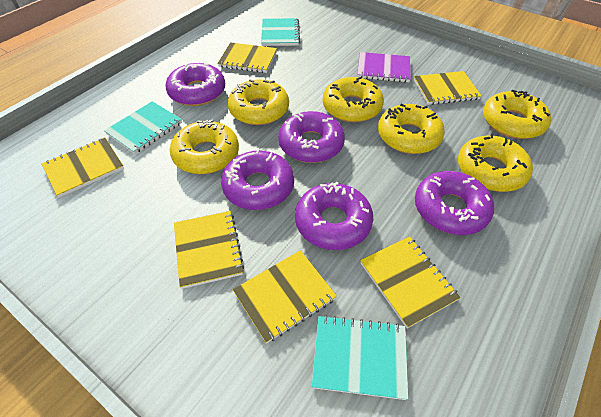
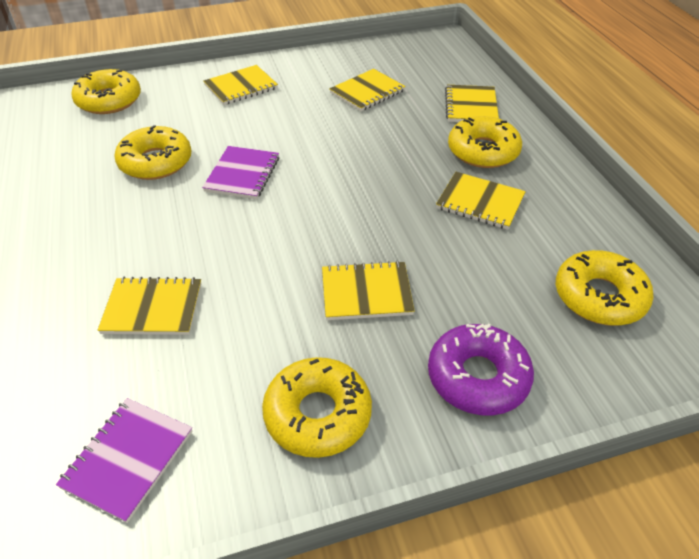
purple donut: [165,63,225,106] [221,149,294,210] [278,111,345,163] [295,182,373,250] [415,171,494,235] = 5 -> [428,323,534,415] = 1
purple notebook: [357,52,411,82] = 1 -> [56,398,192,523] [202,146,279,199] = 2
turquoise notebook: [104,101,182,154] [261,18,300,46] [311,315,408,400] = 3 -> none = 0
yellow donut: [170,120,239,174] [228,79,289,125] [323,77,384,122] [378,104,445,154] [458,134,533,192] [483,90,551,139] = 6 -> [71,69,141,114] [114,125,192,180] [262,357,372,458] [448,116,522,168] [556,250,654,326] = 5

